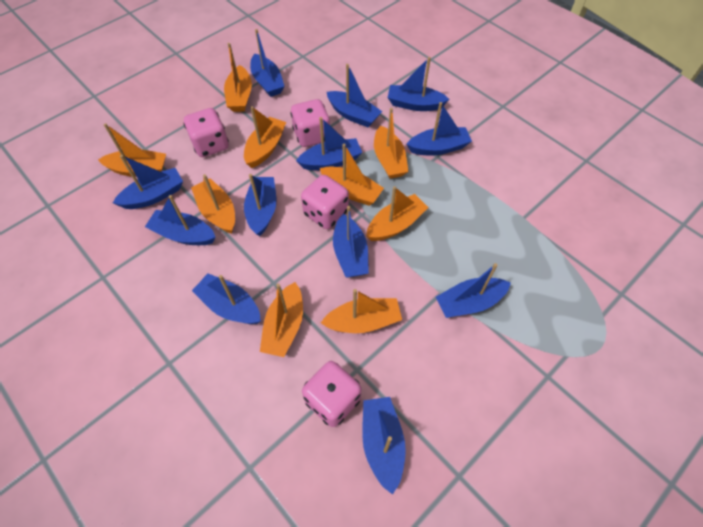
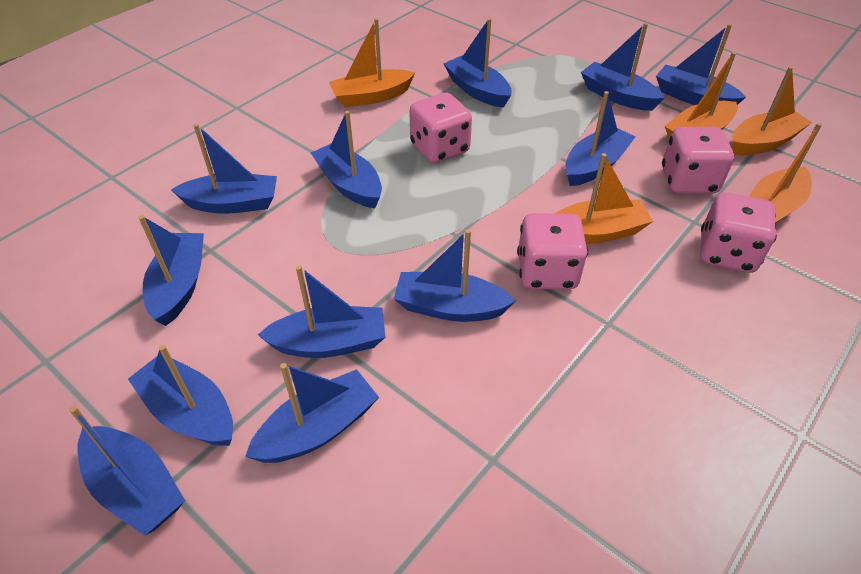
orange boat: [98,123,166,177] [191,174,235,234] [224,43,252,112] [244,106,286,168] [260,282,303,357] [320,143,384,206] [321,289,402,333] [366,186,429,241] [374,108,409,179] = 9 -> [329,18,415,107] [556,153,653,244] [665,52,738,138] [733,67,812,156] [749,123,822,223] = 5

